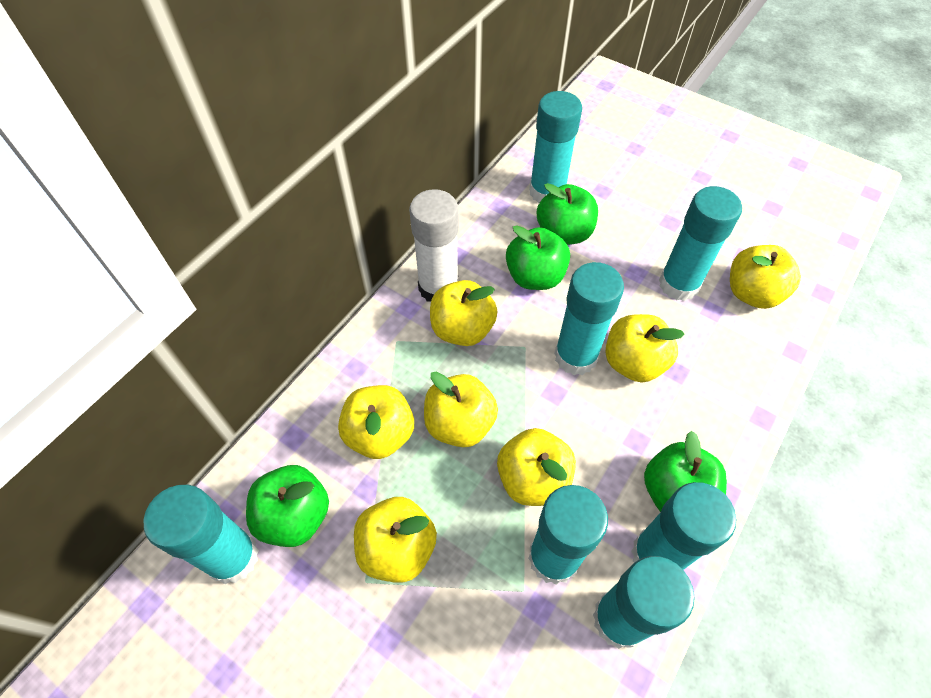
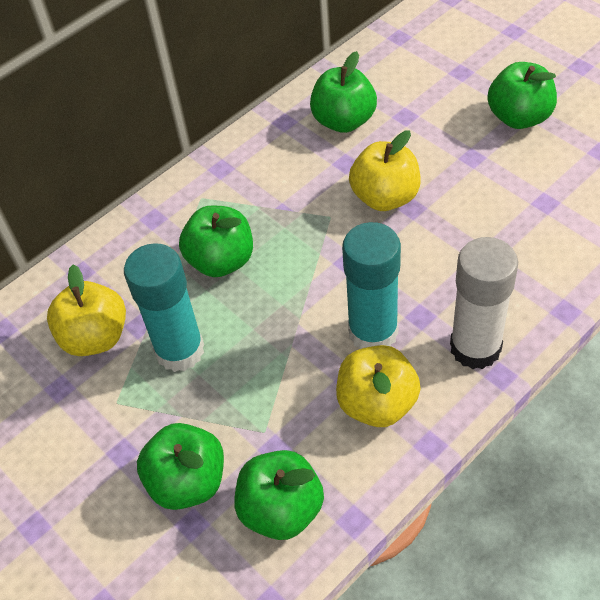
green apple: [246,465,329,547] [506,225,570,290] [537,183,598,245] [644,431,727,512] = 4 -> [137,423,224,510] [179,206,253,277] [235,450,324,540] [310,51,377,133] [487,62,557,129] = 5
turquoise glue stick: [144,485,259,584] [528,485,608,585] [529,91,582,203] [554,262,624,375] [593,556,695,649] [631,482,736,570] [659,186,742,301] = 7 -> [124,243,204,372] [342,222,401,349] = 2
yellow apple: [338,385,414,459] [354,497,437,583] [424,372,498,447] [430,280,498,346] [497,428,576,506] [606,314,685,382] [730,245,801,309] = 7 -> [47,265,126,356] [336,345,421,427] [349,130,421,211] = 3

